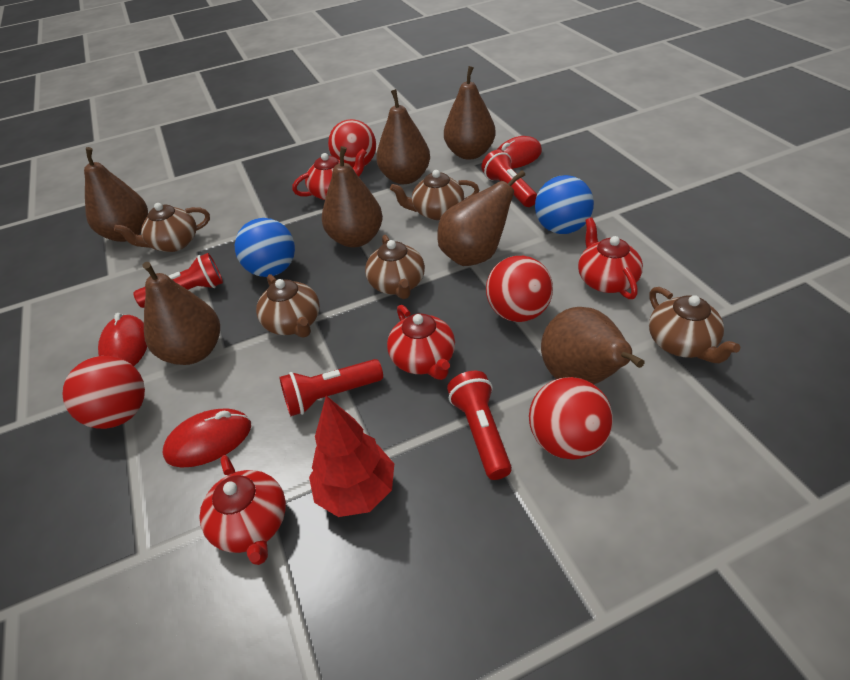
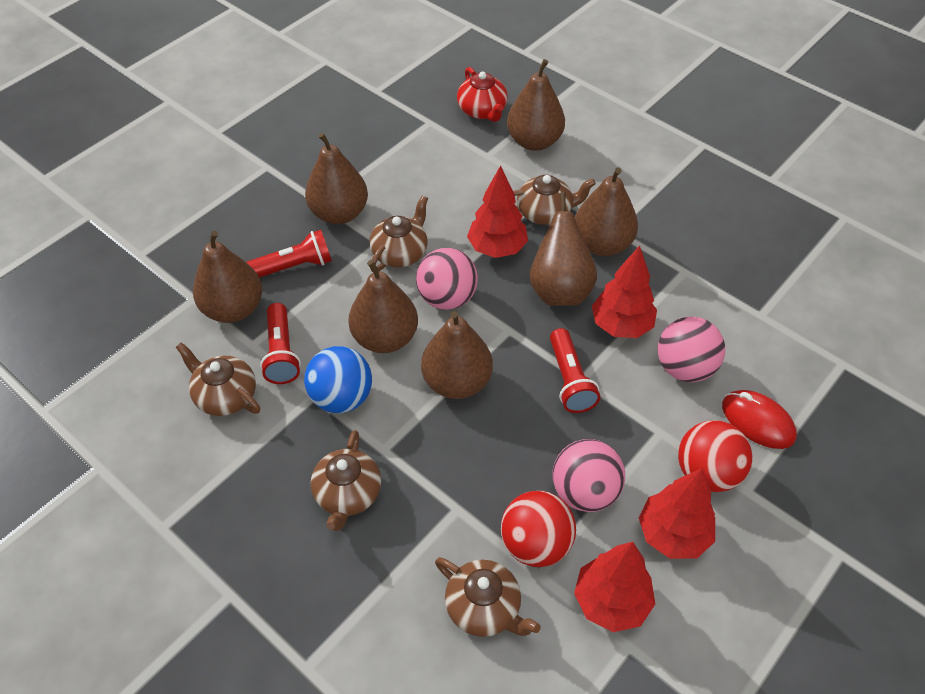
blue ball: [235,218,295,277] [535,175,594,234] = 2 -> [304,346,372,413] = 1
pink ball: none = 0 -> [416,248,478,310] [552,439,625,512] [658,317,725,382] = 3
red ball: [62,356,145,429] [328,119,376,168] [486,256,553,322] [529,377,613,460] = 4 -> [501,491,576,567] [678,420,752,492] = 2
red flashlight: [133,253,223,308] [279,359,383,416] [447,371,512,480] [481,150,537,207] = 4 -> [246,230,332,278] [260,303,301,384] [550,328,600,413] = 3
red mouse: [98,313,147,366] [163,408,251,467] [497,136,542,169] = 3 -> [722,390,797,449] = 1
red teapot: [200,455,286,565] [292,149,367,200] [387,305,455,380] [578,218,643,299] = 4 -> [457,67,508,122] = 1
red tree: [309,395,394,517] = 1 -> [467,165,528,258] [574,542,655,632] [592,245,657,338] [639,468,715,559] = 4

